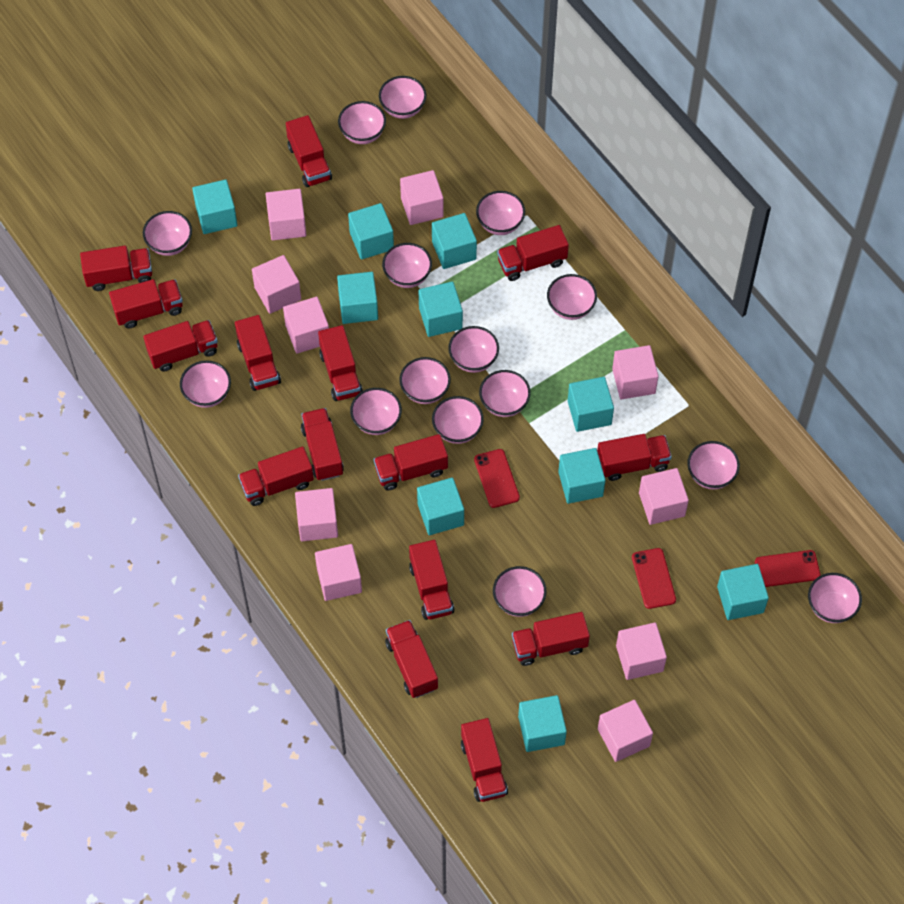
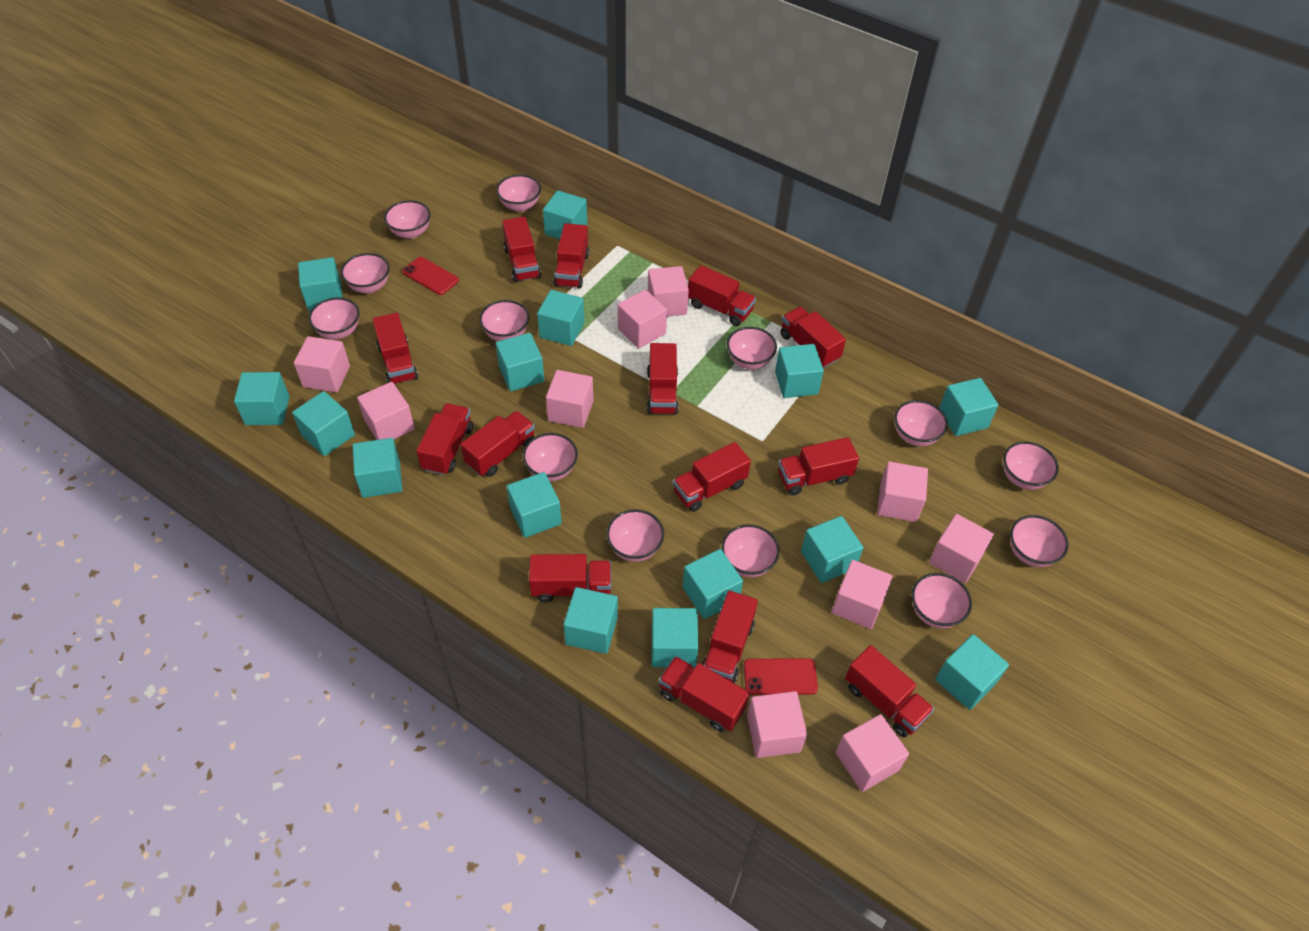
pink bowl: [143,211,192,256] [180,360,231,408] [338,101,386,144] [350,388,402,435] [379,76,426,119] [382,243,432,288] [399,357,451,404] [432,396,484,444] [448,326,499,373] [476,191,525,235] [479,370,531,417] [493,566,547,617] [547,274,597,320] [687,441,740,489] [808,573,862,623] = 15 -> [309,297,360,339] [341,253,390,293] [384,200,431,239] [479,300,529,341] [496,174,541,212] [523,433,578,481] [606,509,664,562] [721,524,780,577] [727,327,777,370] [894,400,948,446] [911,573,972,628] [1003,442,1059,490] [1010,515,1069,567] = 13
red phone: [474,449,520,508] [632,548,676,609] [755,550,821,587] = 3 -> [402,257,459,295] [744,658,818,695] = 2
red truck: [80,245,152,291] [109,279,183,329] [143,320,218,371] [235,315,281,391] [238,447,314,506] [286,115,332,187] [301,408,344,481] [318,325,363,401] [374,434,448,491] [385,620,438,698] [409,540,455,620] [461,718,508,802] [497,225,569,281] [512,612,590,666] [597,434,672,481] = 15 -> [372,313,418,384] [416,403,473,475] [460,411,535,477] [502,217,541,282] [529,554,611,603] [553,223,589,289] [647,343,679,415] [659,656,750,732] [673,442,751,512] [688,265,756,326] [702,590,758,683] [778,437,859,496] [780,307,846,368] [845,645,934,738] = 14
turquoise cube: [192,179,238,234] [337,272,378,324] [348,203,394,260] [417,478,464,535] [419,281,463,337] [432,213,477,269] [518,695,567,752] [558,448,605,504] [568,377,614,432] [717,564,769,620] = 10 -> [234,372,290,425] [292,391,355,456] [298,257,343,311] [352,438,402,498] [496,333,544,391] [507,472,562,538] [537,290,584,346] [543,190,587,239] [563,587,618,654] [652,608,698,668] [683,549,743,619] [775,344,824,398] [801,516,863,583] [935,634,1009,710] [939,378,999,436] = 15

